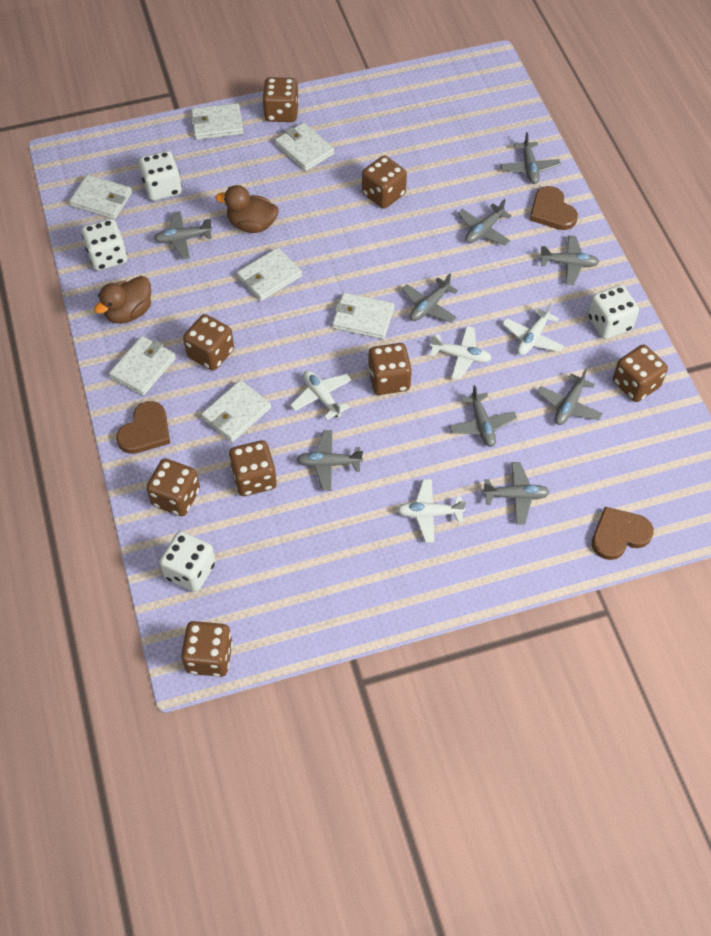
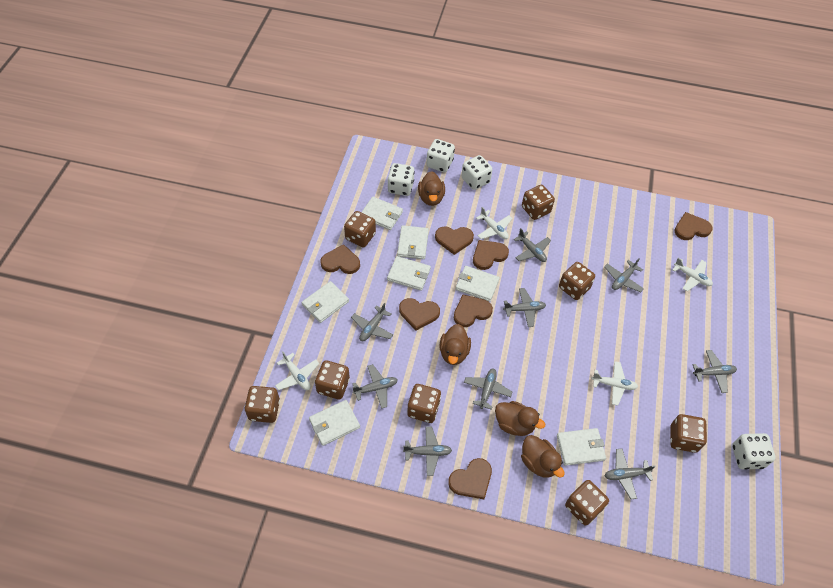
brown duck: [94,276,151,324] [215,185,279,233] = 2 -> [418,171,445,206] [439,324,471,365] [495,401,545,436] [521,435,565,478] = 4
brown heart: [116,401,170,454] [529,186,578,230] [592,507,654,560] = 3 -> [321,244,360,274] [399,298,440,330] [435,227,474,255] [448,458,492,499] [454,295,493,327] [473,240,509,270] [674,212,713,240] = 7

